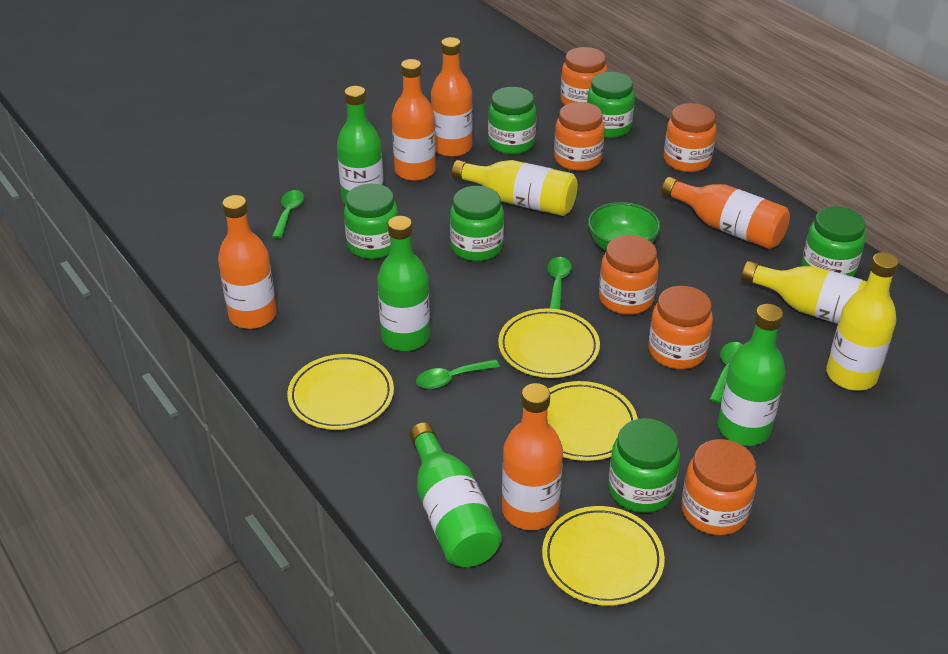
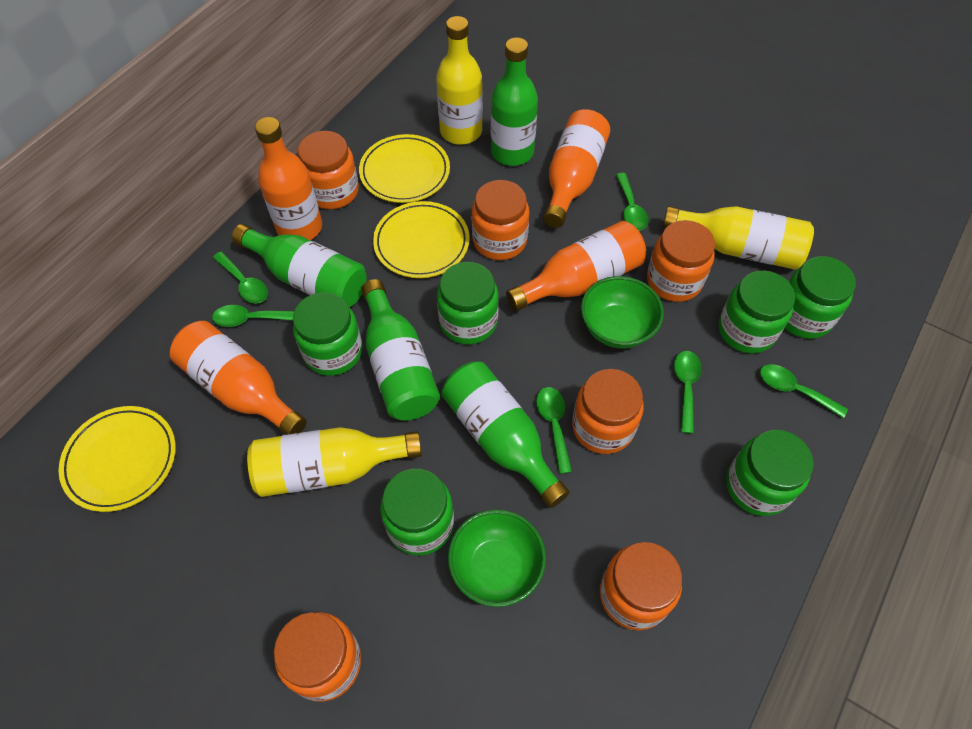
green bowl: [588,202,661,251] = 1 -> [448,509,546,607] [581,276,664,348] = 2
green spoon: [272,190,304,239] [416,359,500,389] [547,257,572,310] [709,342,743,403] = 4 -> [212,305,294,327] [213,252,268,304] [536,387,572,474] [616,173,649,231] [674,351,702,434] [760,364,848,418] = 6
orange bottle: [218,195,277,329] [392,59,436,181] [431,37,473,157] [502,383,563,530] [661,177,790,249] = 5 -> [170,321,307,435] [255,117,322,240] [506,221,646,311] [543,109,610,228] = 4
yellow plate: [287,354,394,430] [498,309,600,378] [542,506,665,606] [547,381,638,461] = 4 -> [59,406,176,512] [359,134,450,203] [373,201,470,278] = 3

